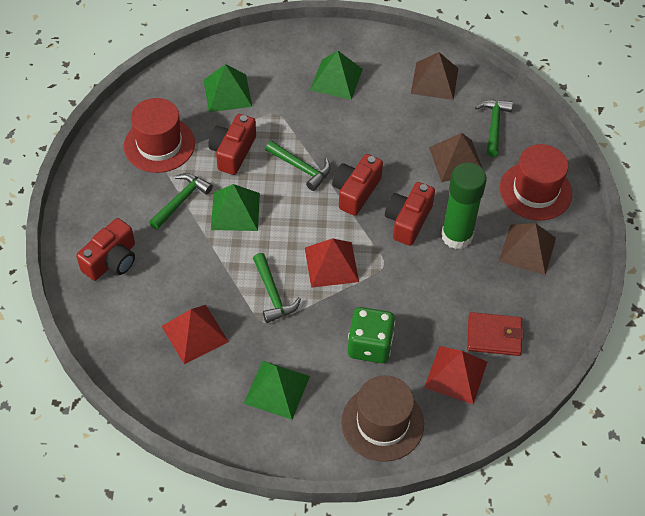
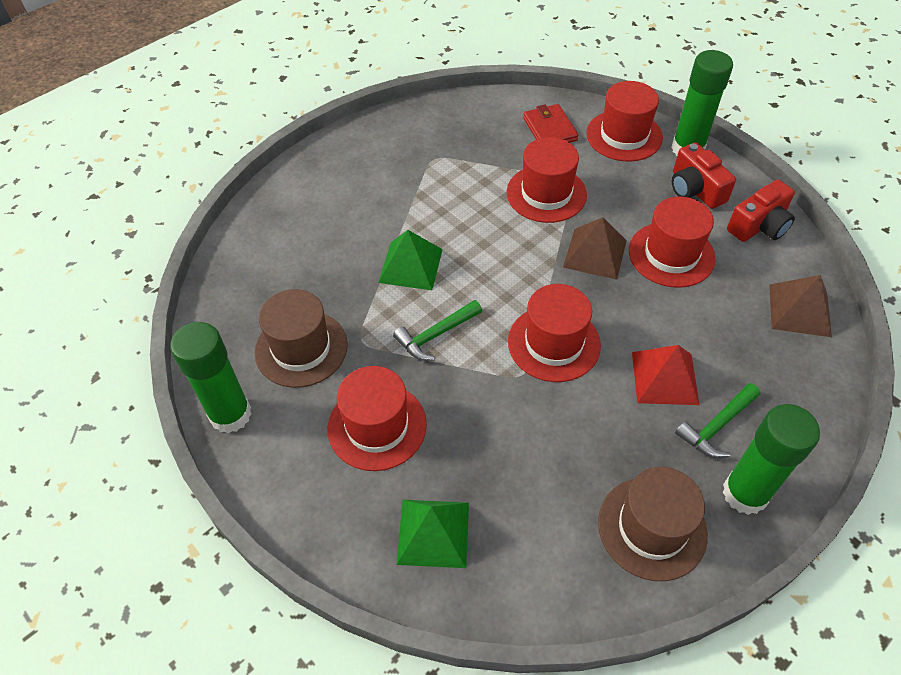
brown hat: [341,375,424,462] = 1 -> [255,289,348,388] [598,467,708,581] = 2
brown pyramid: [411,52,458,100] [429,133,483,182] [499,223,556,275] = 3 -> [563,217,627,280] [769,275,832,337] = 2
green dice: [348,307,395,363] = 1 -> none = 0
green glue stick: [441,163,487,249] = 1 -> [170,322,251,433] [671,50,733,156] [723,404,820,515] = 3
green hammer: [149,173,213,230] [253,253,301,323] [265,141,331,191] [475,100,513,157] = 4 -> [393,300,482,361] [675,383,760,458] = 2
green pyramid: [204,64,252,112] [211,184,260,231] [244,361,310,420] [310,50,363,100] = 4 -> [378,230,443,290] [397,500,469,568] = 2
red camera: [76,218,135,281] [208,114,256,175] [332,154,383,216] [385,182,435,246] = 4 -> [672,142,736,209] [727,180,795,242] = 2
red hat: [124,98,195,173] [500,144,572,221] = 2 -> [328,366,427,471] [507,137,587,223] [508,284,601,382] [586,81,663,162] [629,196,716,288] = 5
red pyramid: [162,305,229,364] [305,238,359,288] [424,346,487,404] = 3 -> [632,345,700,405] = 1

